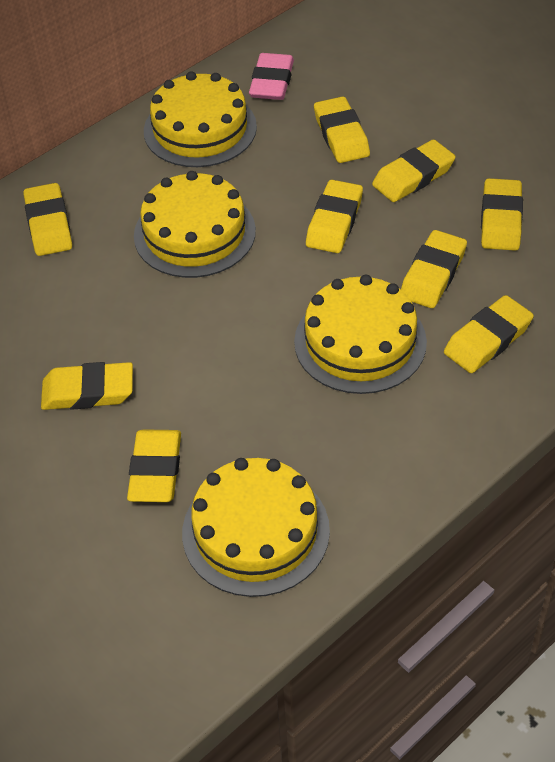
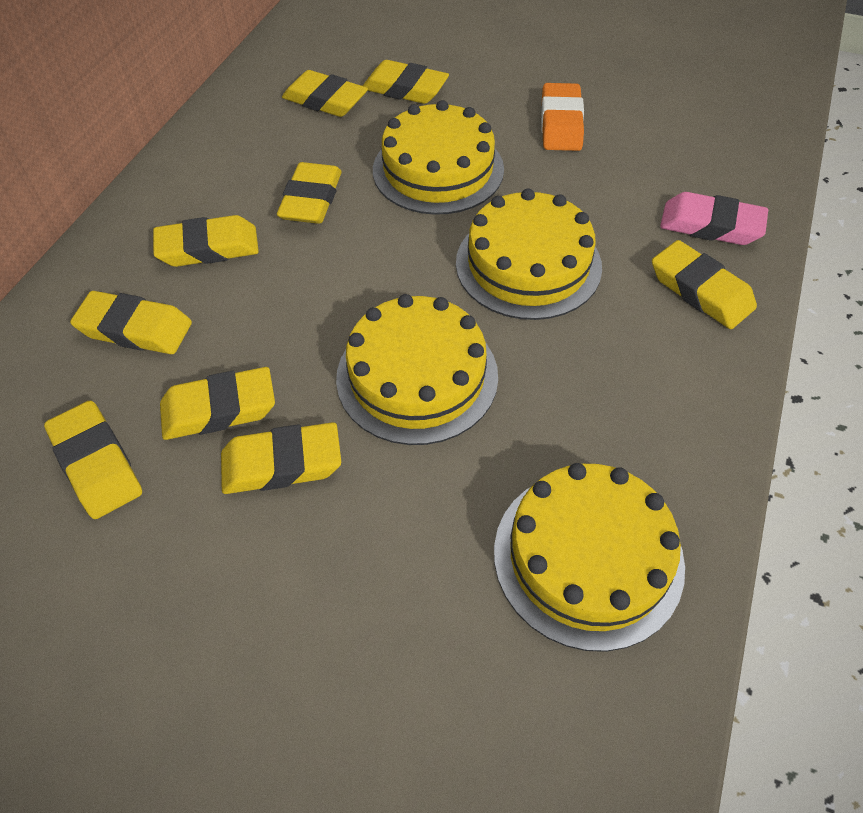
orange eraser: none = 0 -> [541,83,584,151] = 1

